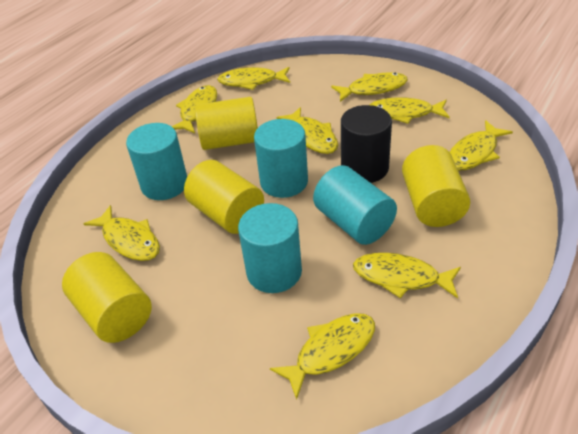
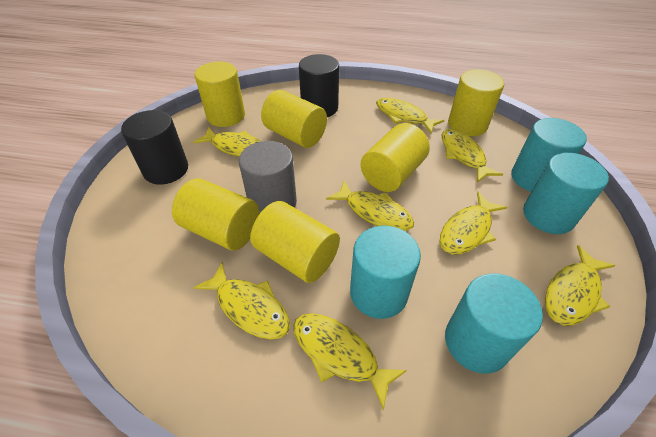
black cylinder: [341,105,392,183] = 1 -> [121,110,188,185] [299,54,339,117] = 2
grey cylinder: none = 0 -> [239,141,297,214] = 1
yellow cylinder: [62,252,152,343] [184,160,264,234] [195,97,258,150] [402,145,470,227] = 4 -> [172,179,259,250] [195,62,245,127] [250,201,340,283] [261,90,327,148] [361,123,430,192] [448,69,504,136] = 6
yellow fish: [84,205,160,261] [171,85,217,133] [217,67,290,90] [270,313,375,400] [277,107,338,154] [331,72,408,102] [353,253,461,298] [369,97,450,124] [450,120,513,171] = 9 -> [193,127,261,157] [193,262,290,340] [293,313,407,411] [326,181,414,231] [376,98,444,133] [440,192,507,255] [442,129,503,183] [545,245,616,326] = 8

